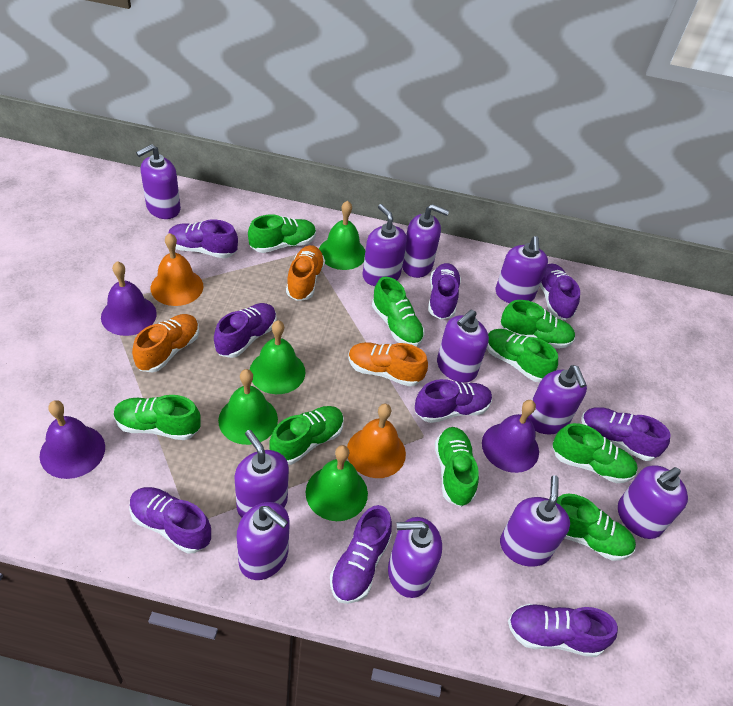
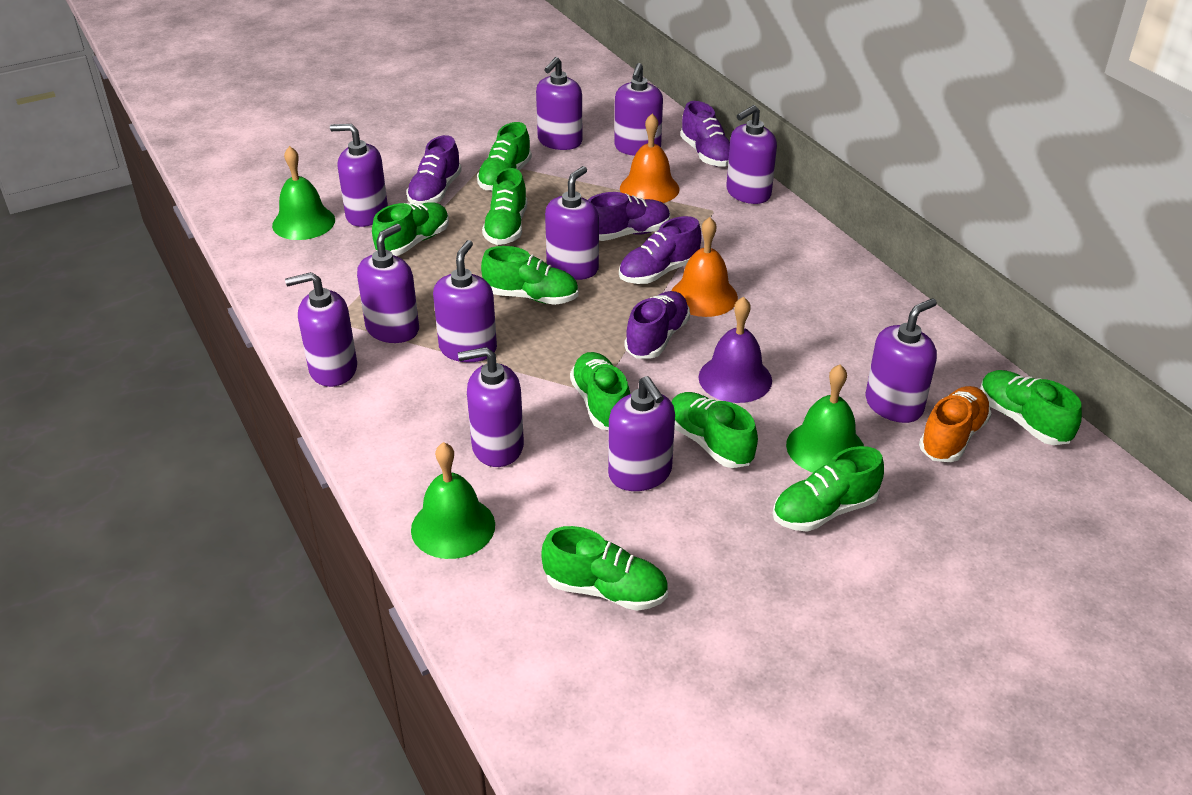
green bell: [218,369,278,445] [250,320,305,394] [306,445,368,521] [319,201,365,270] = 4 -> [272,146,335,240] [411,442,495,559] [786,364,864,473] = 3
orange shoe: [132,314,199,372] [286,245,325,301] [348,342,428,387] = 3 -> [919,386,992,462] = 1
purple bell: [40,400,105,479] [101,261,157,336] [482,400,539,473] = 3 -> [699,296,772,403] = 1
purple shoe: [129,487,211,554] [168,219,238,258] [214,303,277,358] [330,505,392,604] [415,379,492,423] [428,263,461,320] [508,604,618,657] [540,263,580,320] [582,407,670,461] = 9 -> [406,135,462,204] [588,192,670,241] [619,216,701,284] [624,291,690,358] [680,101,730,166] = 5

